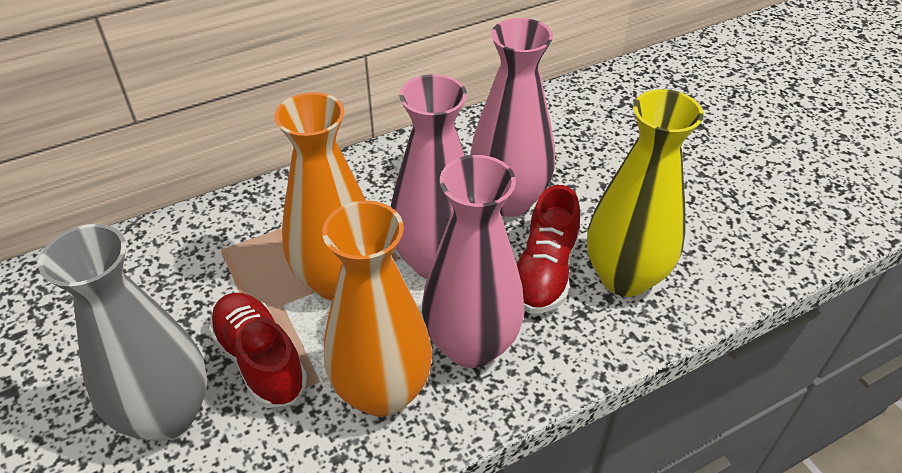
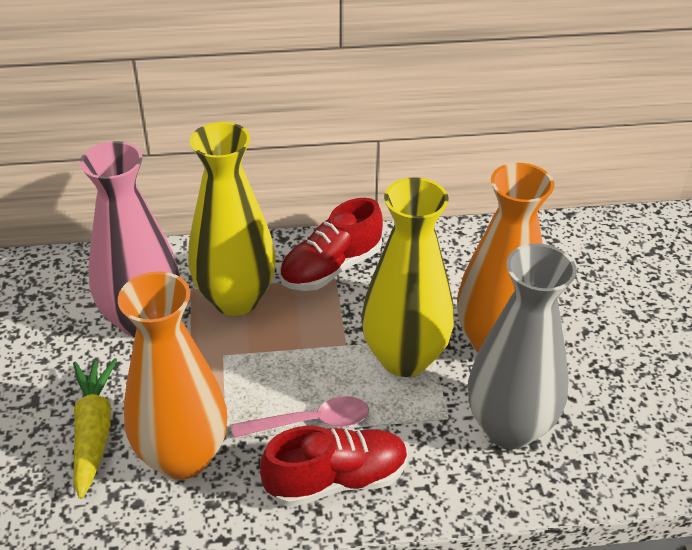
pink spoon: none = 0 -> [232,396,369,438] = 1
pink vase: [391,74,467,279] [422,155,525,368] [470,18,555,217] = 3 -> [80,141,180,337] = 1
yellow carrot: none = 0 -> [73,358,117,499] = 1
yellow vase: [587,89,704,297] = 1 -> [188,122,276,316] [361,177,454,377] = 2

